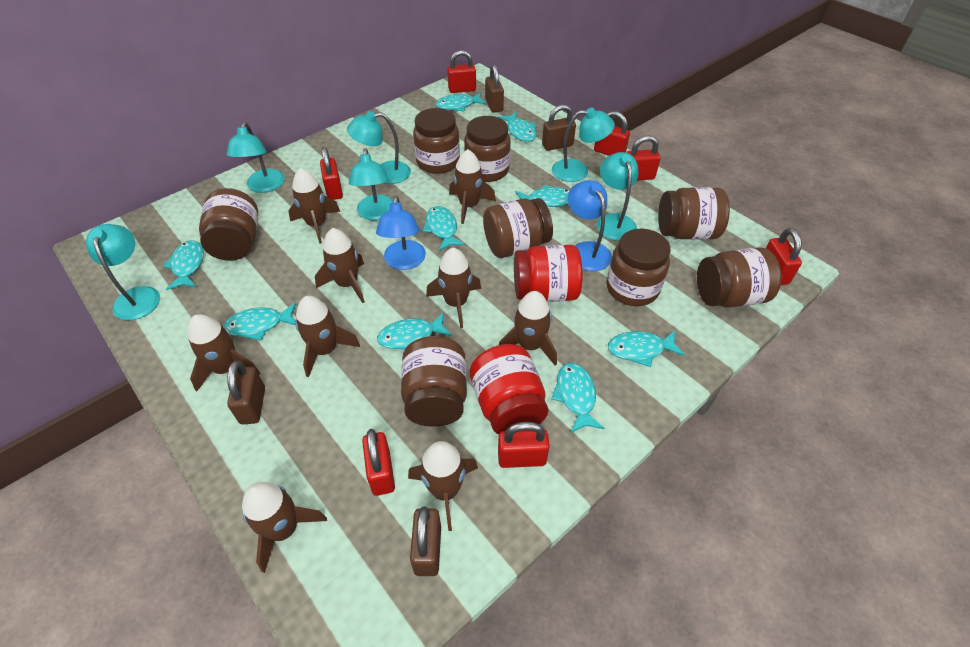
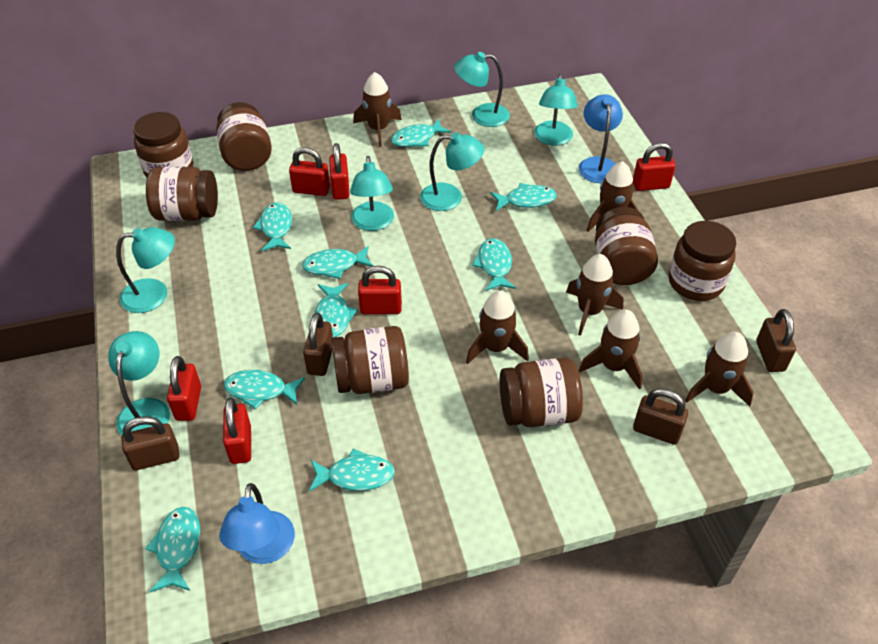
brown jar: [199,188,258,261] [401,336,467,427] [413,108,460,174] [464,116,511,182] [483,198,553,258] [606,229,671,306] [658,187,730,240] [697,247,781,308] = 8 -> [133,112,193,178] [146,166,218,221] [216,102,272,171] [331,326,409,394] [500,358,583,427] [595,207,658,285] [669,221,736,301] = 7
brown rocket: [187,314,260,392] [242,482,327,573] [288,168,340,244] [296,296,360,377] [315,228,365,303] [408,441,478,531] [426,248,481,328] [449,149,496,224] [499,291,557,366] = 9 -> [353,72,402,147] [466,291,529,364] [566,254,623,336] [579,310,643,390] [587,161,638,232] [685,332,754,406] = 6
red jar: [470,344,548,435] [514,245,583,302] = 2 -> none = 0
red padlock: [320,147,343,200] [362,429,395,496] [447,50,476,93] [498,422,550,468] [594,111,630,156] [626,136,661,180] [766,228,802,285] = 7 -> [167,356,201,421] [223,397,251,464] [289,147,330,196] [329,143,349,200] [358,266,402,314] [633,143,675,191] = 6

